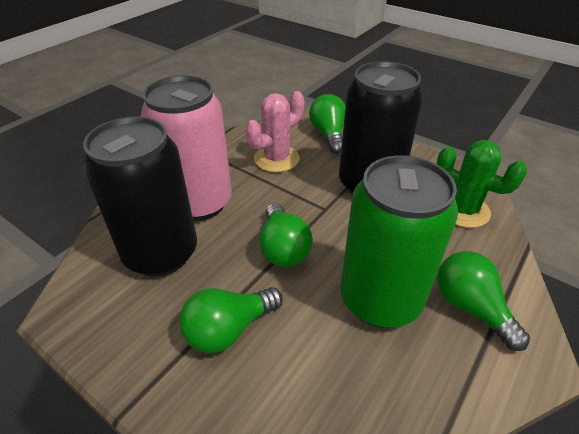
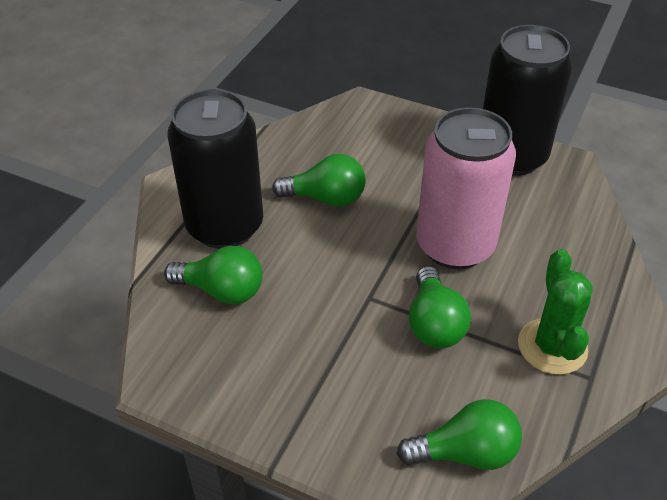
green can: [340,155,458,328] = 1 -> none = 0
pink cactus: [246,91,304,172] = 1 -> none = 0

